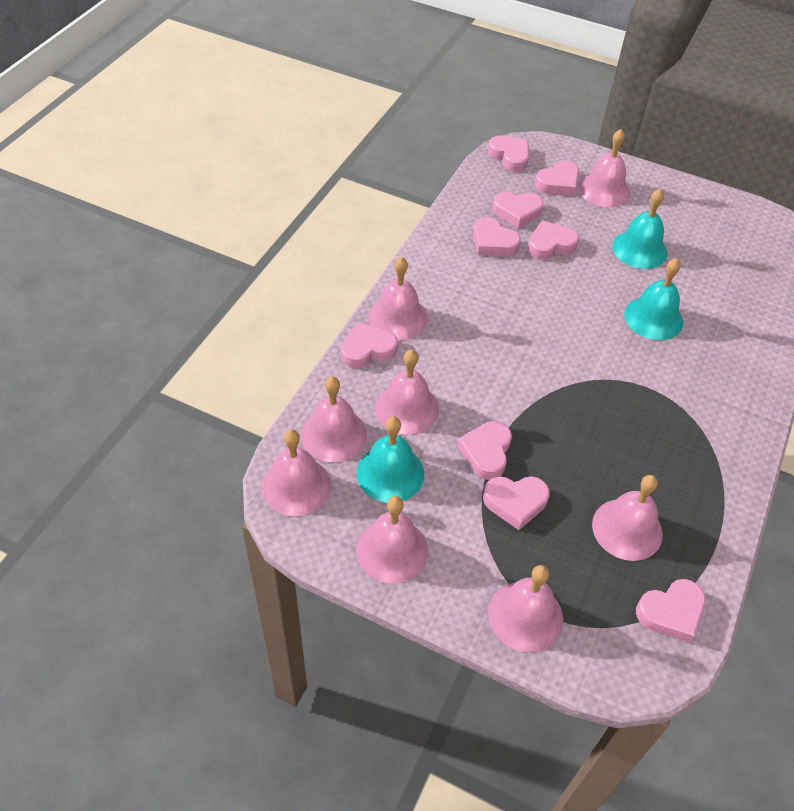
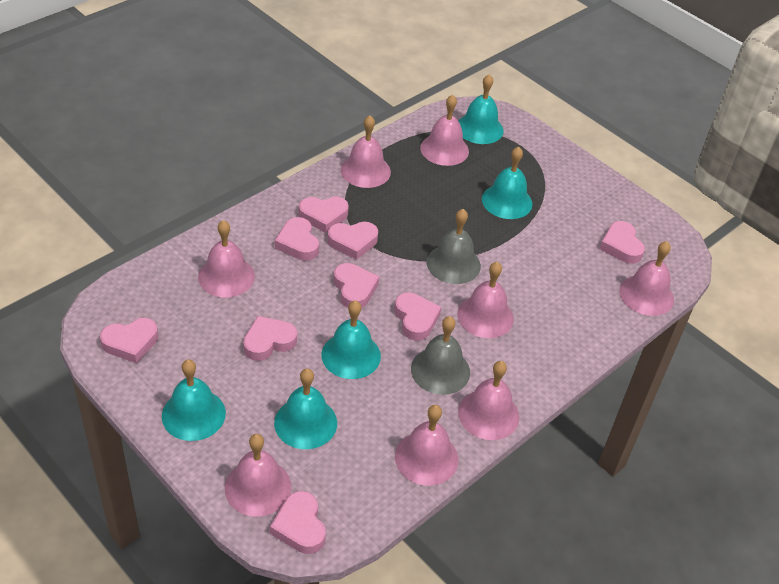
grey bell: none = 0 -> [411,316,470,395] [427,209,481,284] = 2
turquoise bell: [356,417,424,502] [612,189,668,269] [624,258,683,340] = 3 -> [162,359,226,441] [274,368,337,449] [322,300,381,379] [459,74,504,144] [482,147,533,219] = 5

